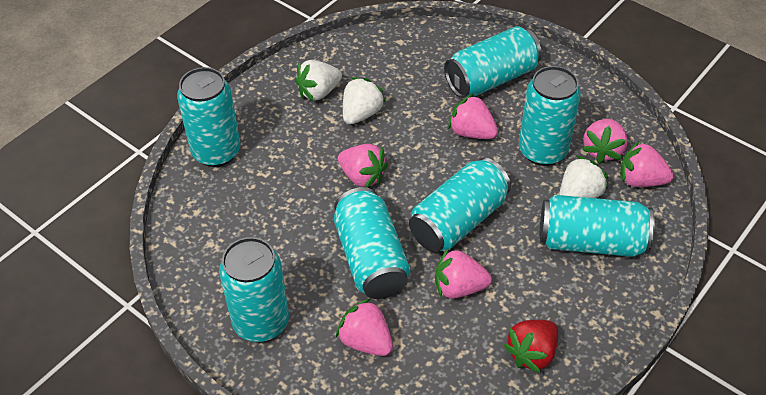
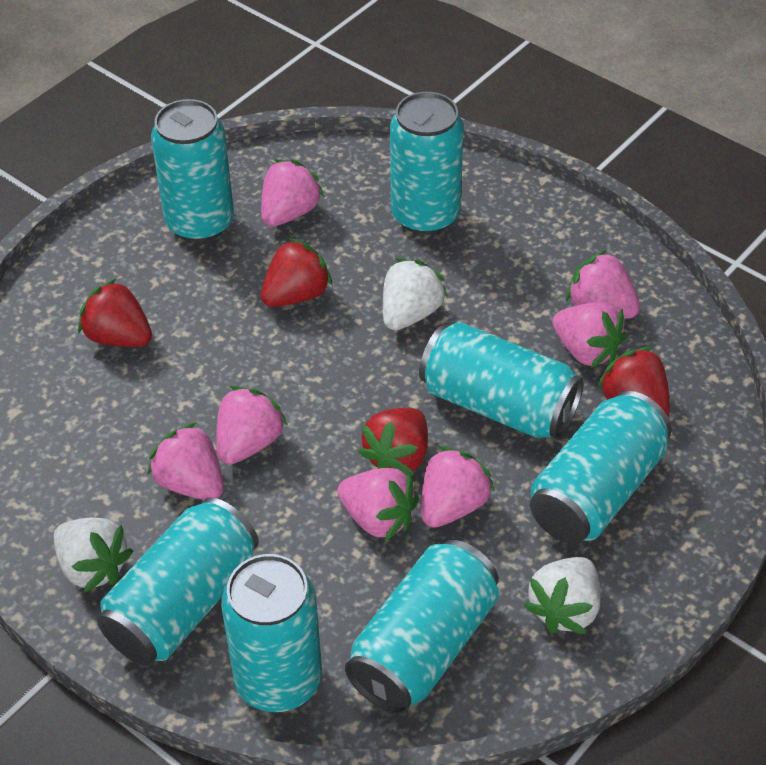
pink strawberry: [336,299,393,356] [338,144,388,188] [435,249,492,299] [448,94,498,139] [582,119,628,164] [620,141,674,187] = 6 -> [148,422,224,500] [216,386,288,464] [261,159,324,227] [337,468,419,542] [421,446,495,528] [552,302,626,368] [566,250,640,319] = 7
red strawberry: [503,320,558,373] = 1 -> [78,278,152,347] [261,238,333,307] [358,408,428,476] [597,347,670,416] = 4

